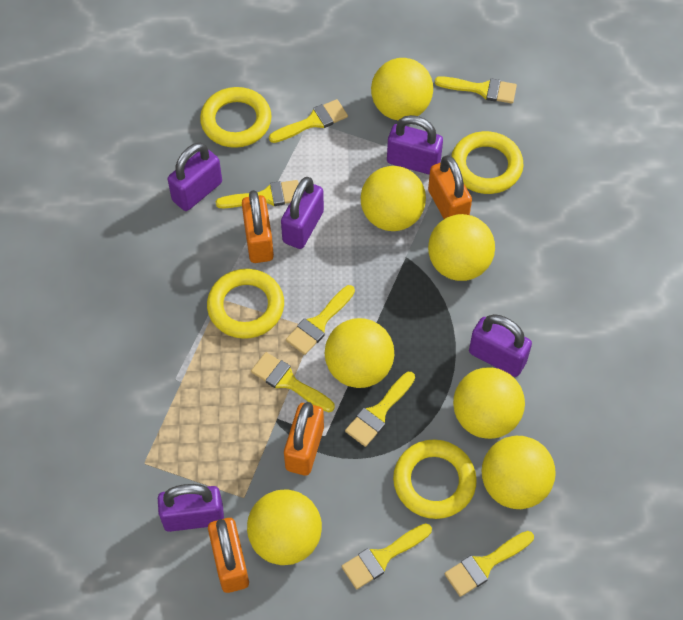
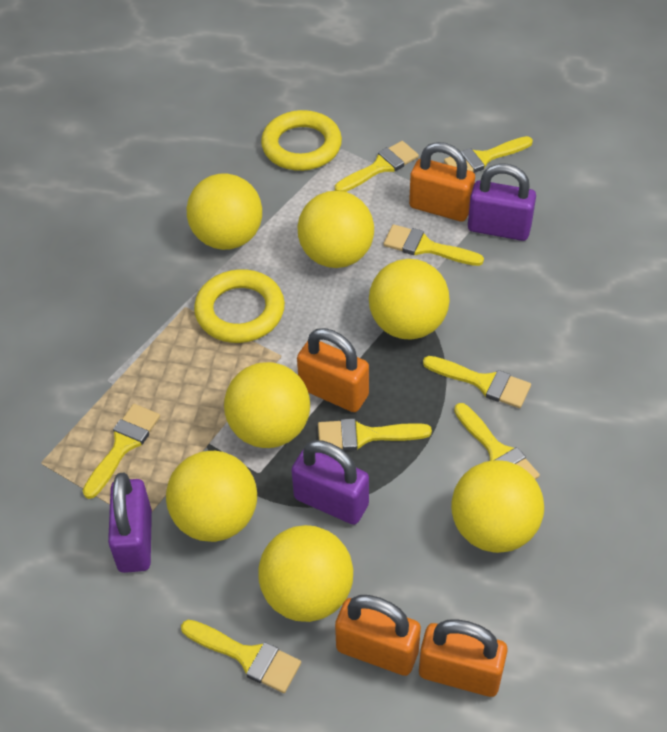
purple padlock: [158,484,224,532] [168,143,222,211] [281,177,324,249] [387,115,443,175] [469,314,532,377] = 5 -> [108,473,152,573] [291,440,369,525] [468,163,536,241] = 3
yellow ring: [200,87,272,148] [207,269,284,339] [393,440,477,519] [451,131,524,194] = 4 -> [194,269,285,343] [261,110,342,171] = 2

